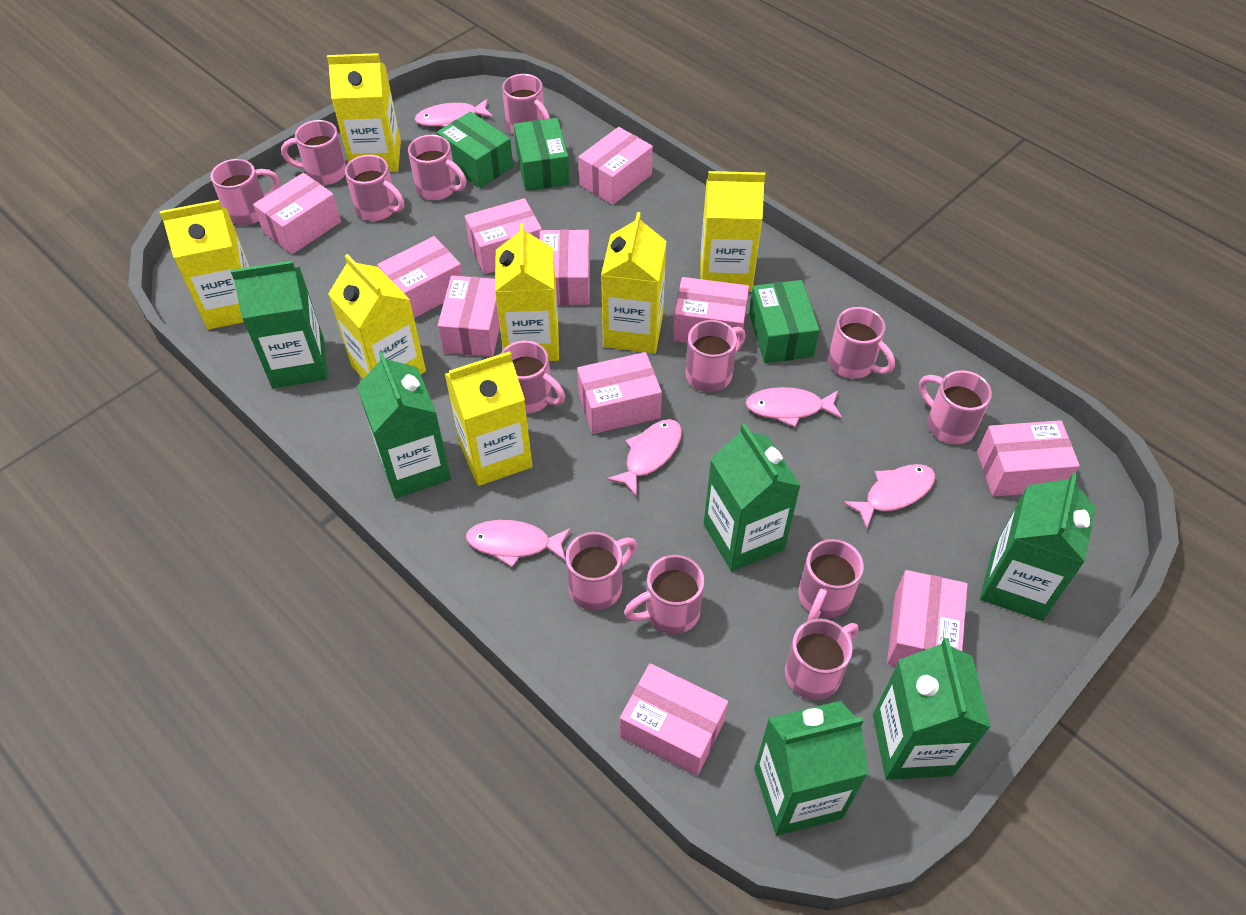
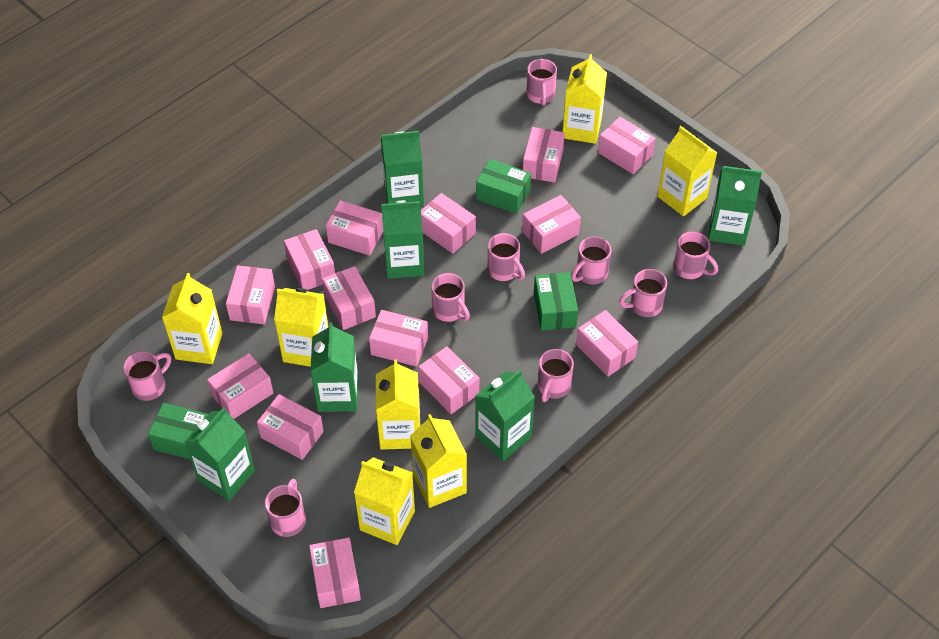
pink box: [253,173,341,254] [378,236,463,318] [438,276,500,357] [465,198,542,274] [539,229,590,305] [577,352,662,434] [578,127,653,205] [620,664,728,776] [673,277,749,350] [887,570,968,666] [977,420,1080,497] = 11 -> [207,353,273,419] [226,265,275,324] [257,394,324,460] [284,229,335,290] [309,537,361,608] [322,266,376,330] [326,200,383,256] [369,310,428,367] [418,346,479,414] [421,193,476,254] [522,195,581,254] [523,127,565,183] [576,310,638,377] [598,117,655,174] = 14
pink fish: [415,99,493,127] [466,520,571,567] [607,419,682,497] [745,387,842,427] [843,464,935,529] = 5 -> none = 0
pink mug: [211,159,280,225] [281,120,346,185] [345,155,404,221] [408,135,466,200] [501,341,565,413] [502,74,550,134] [566,532,637,611] [624,555,704,634] [686,320,746,392] [785,619,858,700] [798,539,864,621] [828,307,895,379] [919,370,992,444] = 13 -> [123,351,171,401] [265,479,306,537] [431,273,470,322] [487,233,525,281] [526,59,557,106] [538,349,574,402] [571,236,611,284] [619,269,667,317] [673,231,718,279] = 9

